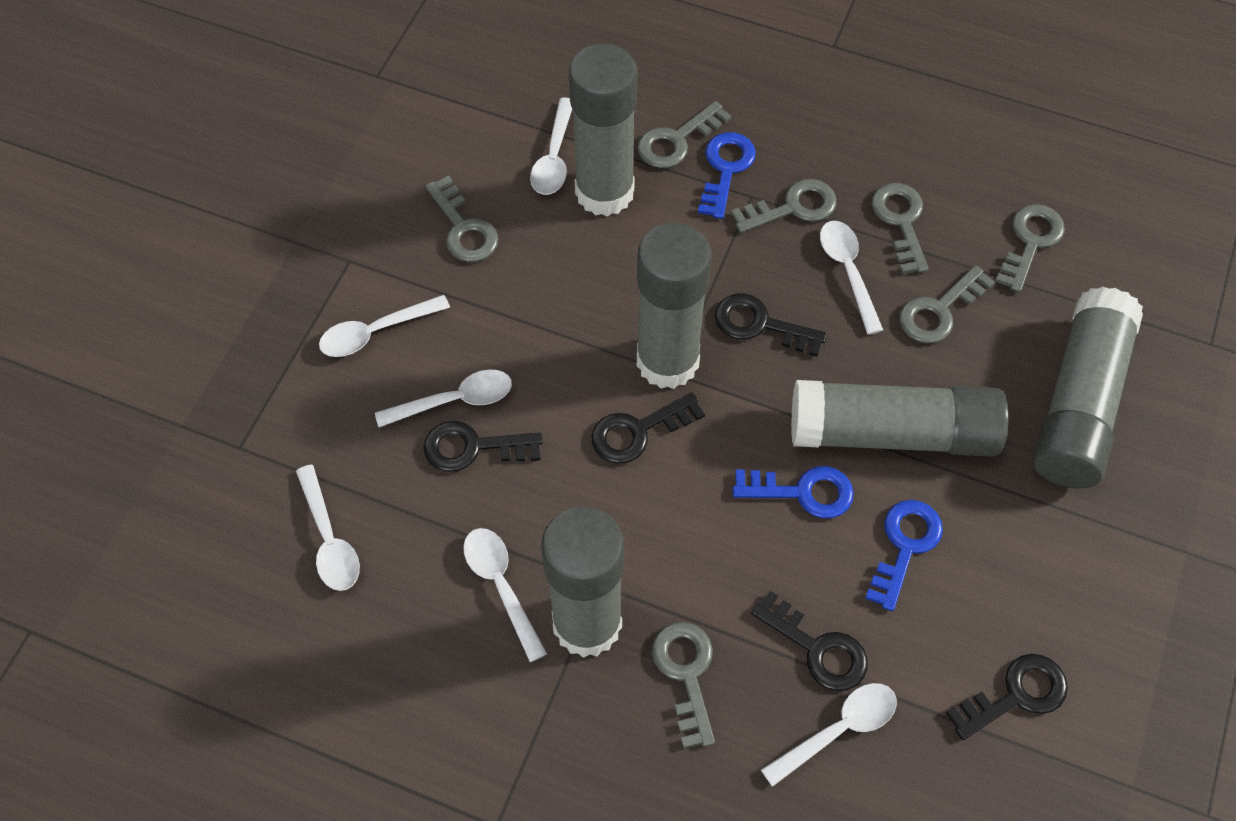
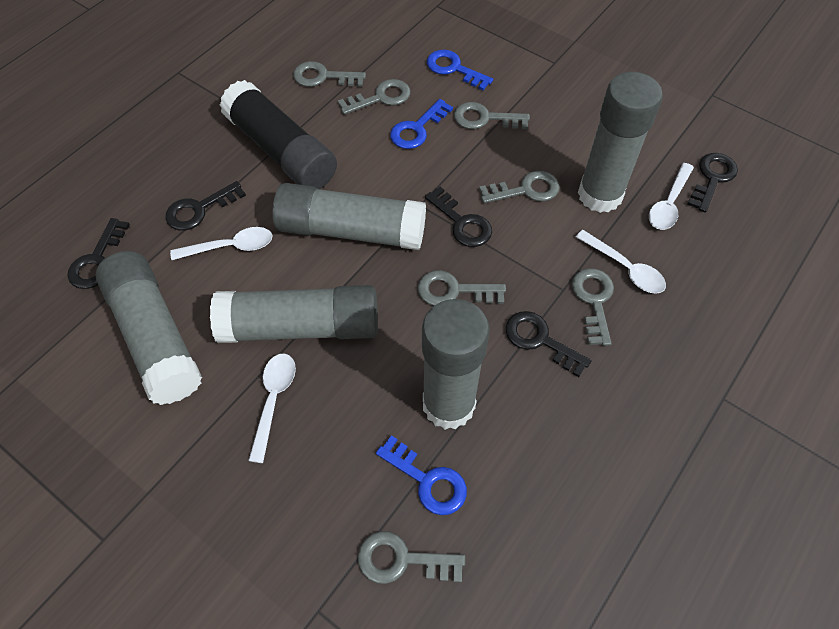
black glue stick: none = 0 -> [219,80,337,189] = 1
white spoon: [296,465,360,591] [319,295,450,357] [375,369,512,427] [463,528,547,662] [530,98,572,195] [761,683,897,787] [820,221,883,335] = 7 -> [170,227,273,260] [248,354,296,463] [576,230,666,294] [649,163,694,230] = 4

